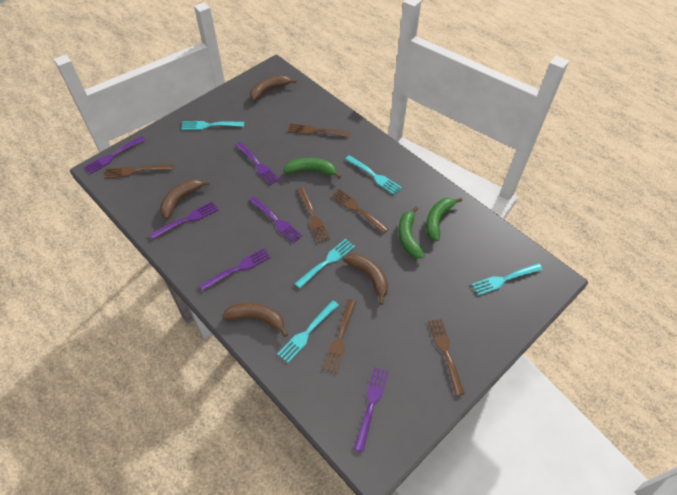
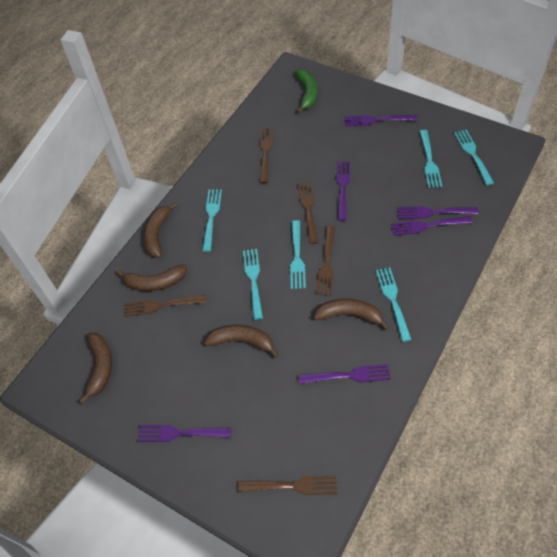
brown banana: [160,179,210,219] [222,303,288,337] [250,75,297,101] [343,253,388,305] = 4 -> [79,333,112,404] [116,264,187,291] [143,202,177,258] [204,325,279,358] [313,299,389,330] = 5
brown fork: [105,164,173,179] [288,123,351,138] [297,187,330,243] [323,299,356,374] [332,189,388,234] [428,318,465,396] = 6 -> [124,295,207,317] [238,476,337,495] [260,128,274,183] [297,182,318,244] [316,226,335,296] = 5
green banana: [284,158,341,179] [398,207,425,258] [426,198,462,241] = 3 -> [295,69,318,113] = 1
turquoise fork: [181,121,244,130] [277,300,339,363] [294,239,355,289] [345,155,402,195] [472,263,543,296] = 5 -> [202,189,222,252] [243,249,263,320] [290,220,306,289] [376,267,412,342] [420,130,442,188] [454,129,494,186] = 6

